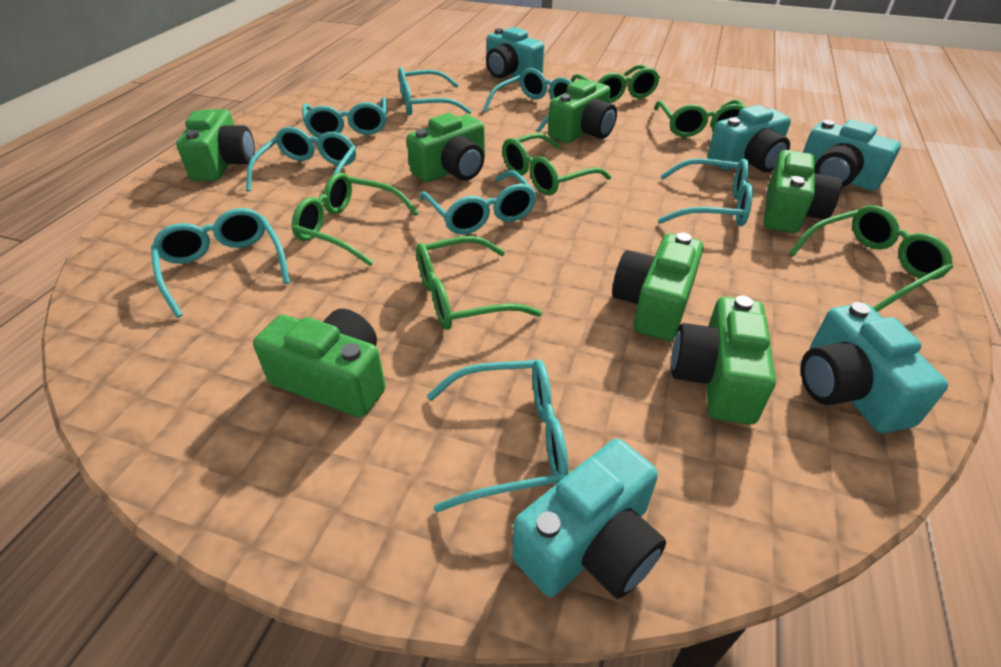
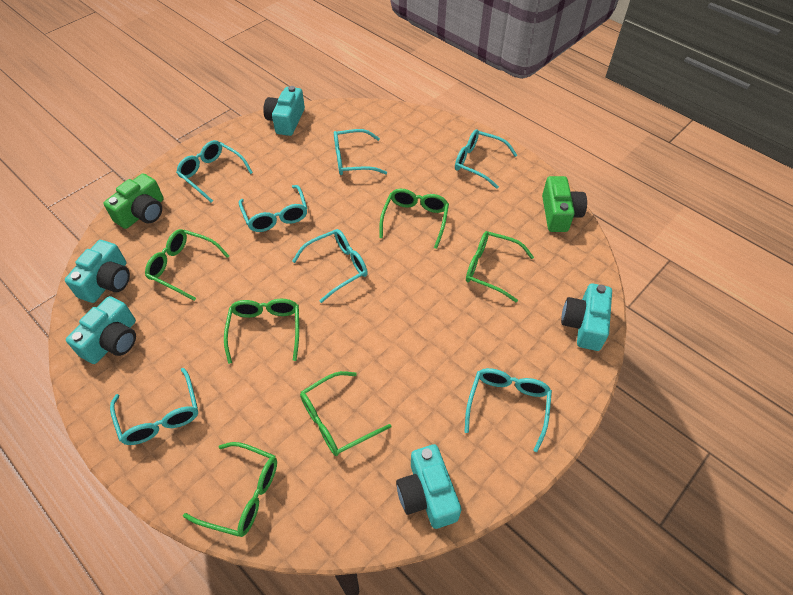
green camera: [176,109,255,181] [253,309,386,417] [406,113,485,182] [548,79,617,143] [612,232,704,341] [671,295,776,425] [764,150,842,233] = 7 -> [103,173,164,229] [542,176,587,232] = 2
turquoise glasses: [151,208,290,318] [246,127,356,192] [302,97,387,137] [398,67,472,115] [419,170,537,235] [427,359,569,513] [483,68,573,132] [658,159,753,227] = 8 -> [110,368,198,445] [176,140,253,202] [239,185,307,232] [292,229,368,303] [334,129,387,175] [455,129,517,189] [464,368,552,452] = 7

